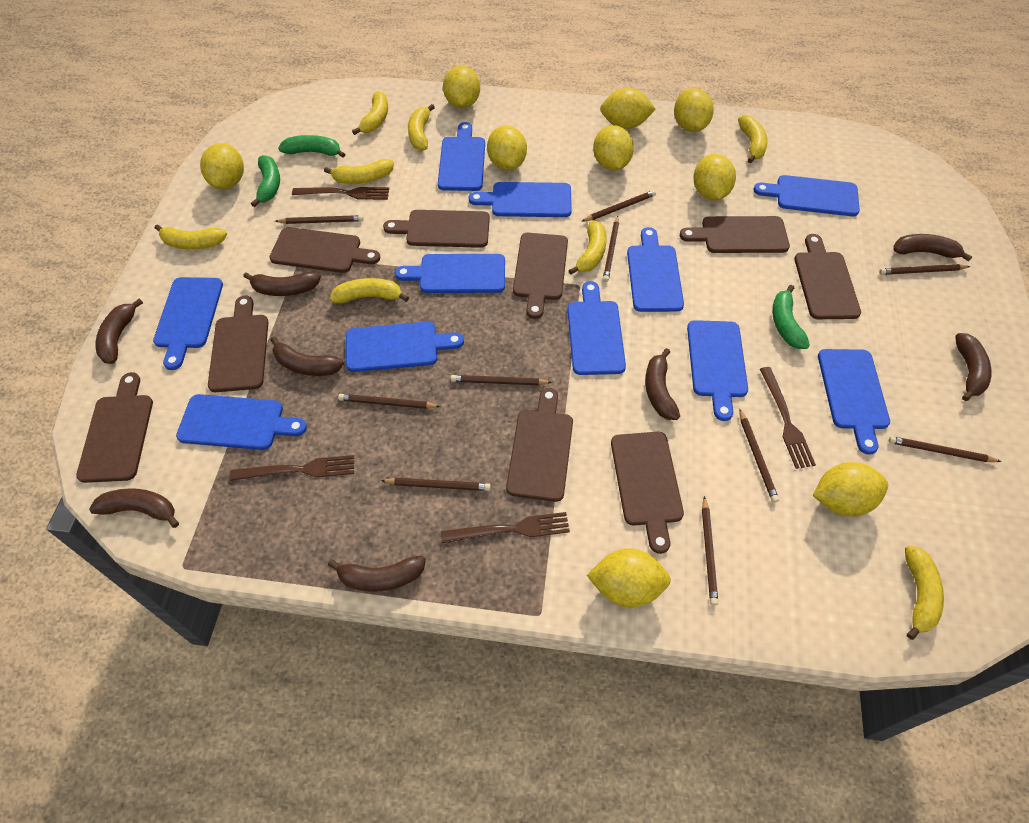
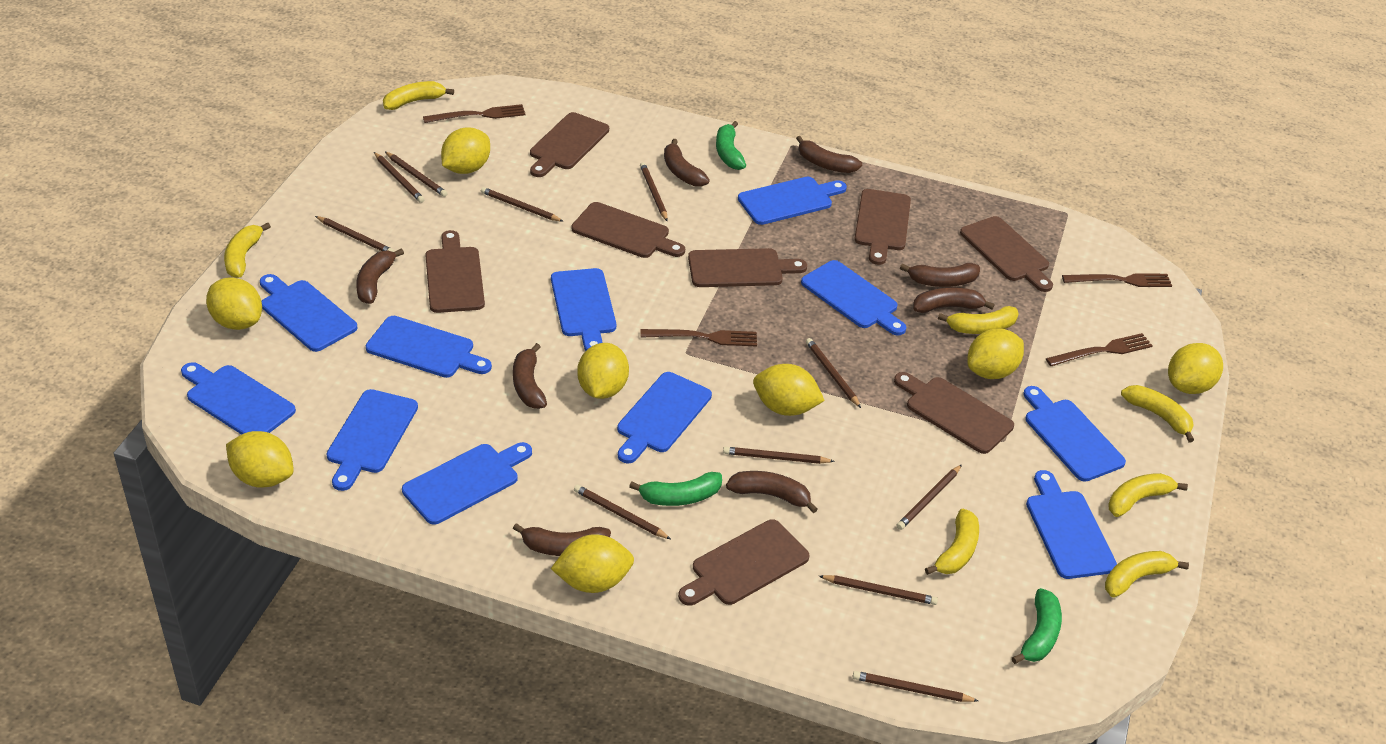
brown cutting board: [76,372,153,483] [208,295,268,392] [269,227,380,273] [383,210,490,248] [506,388,573,502] [513,233,568,319] [611,432,684,554] [680,216,790,253] [794,234,861,319] = 9 -> [425,230,485,313] [530,112,609,177] [571,202,685,258] [678,519,809,606] [688,248,807,287] [854,189,911,265] [894,372,1014,454] [960,216,1053,292] = 8
brown pencil: [275,215,363,224] [338,394,441,409] [381,478,491,491] [451,375,552,385] [581,190,656,222] [603,216,619,282] [702,496,718,606] [739,408,779,503] [879,264,970,275] [889,436,1002,462] = 10 -> [315,216,394,252] [374,152,425,203] [385,152,448,197] [481,187,564,222] [574,485,671,539] [640,162,668,221] [723,447,835,464] [806,338,861,408] [819,575,938,605] [853,671,978,702] [896,465,962,530] = 11
yellow banana: [155,224,227,249] [324,159,394,184] [330,278,409,303] [352,91,388,135] [408,104,435,151] [569,221,607,275] [738,115,768,163] [905,545,944,640] = 8 -> [224,222,271,278] [383,81,454,110] [925,509,979,575] [938,306,1019,334] [1105,551,1189,598] [1108,473,1188,517] [1121,385,1194,442] = 7
yellow lemon: [200,143,244,189] [443,66,480,109] [487,125,527,171] [587,548,671,608] [593,125,634,171] [600,88,656,129] [674,88,714,132] [693,154,736,200] [813,462,888,517] = 9 -> [206,277,262,330] [226,431,294,488] [441,128,490,174] [551,534,634,593] [577,343,629,399] [753,364,825,416] [967,329,1024,379] [1168,343,1223,394] = 8

